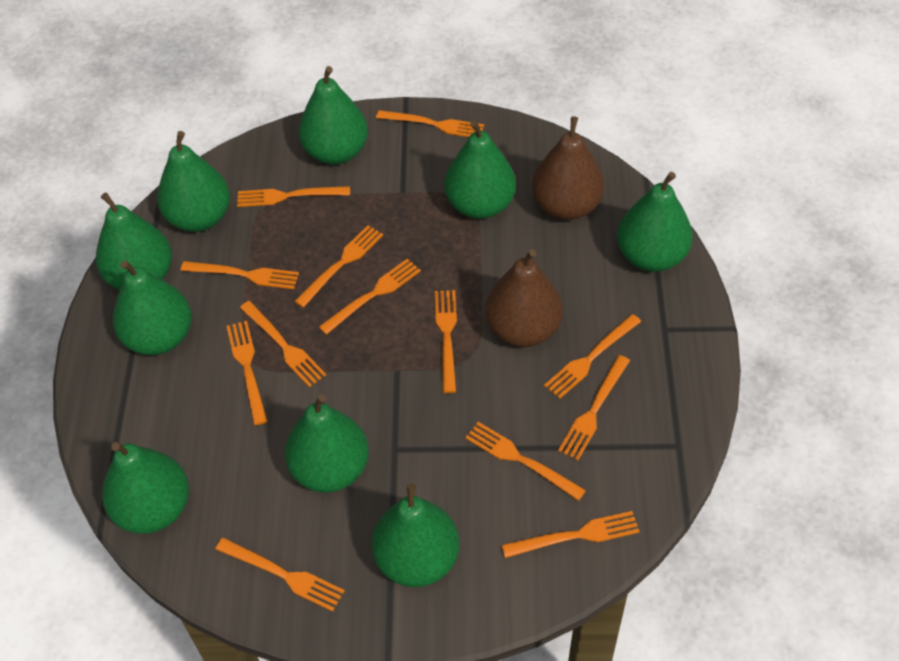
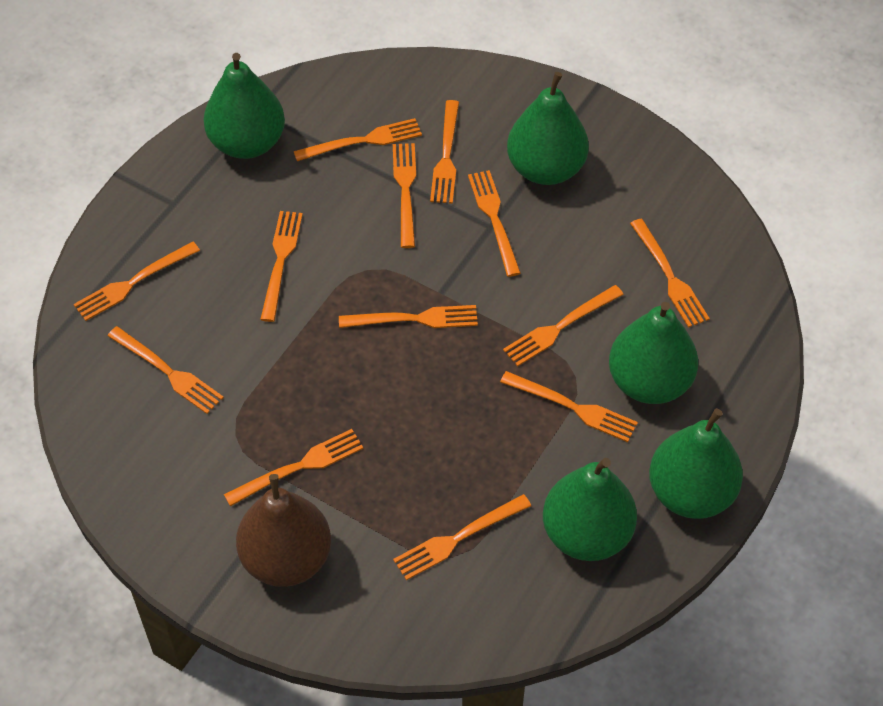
brown pear: [485,249,563,347] [532,116,604,220] = 2 -> [236,474,331,587] = 1
green pear: [96,193,172,290] [102,442,189,534] [113,260,192,355] [157,131,230,232] [285,394,369,493] [299,66,368,165] [372,483,459,587] [444,120,516,219] [617,172,693,272] = 9 -> [203,53,285,159] [507,72,589,185] [543,458,637,561] [609,302,698,404] [649,408,743,519] = 5

